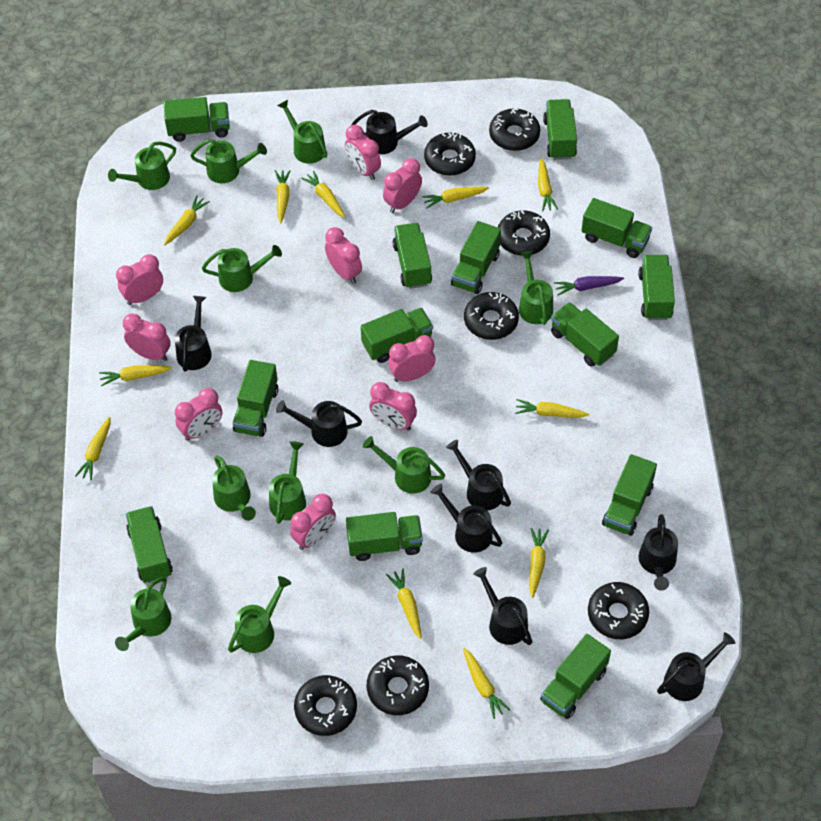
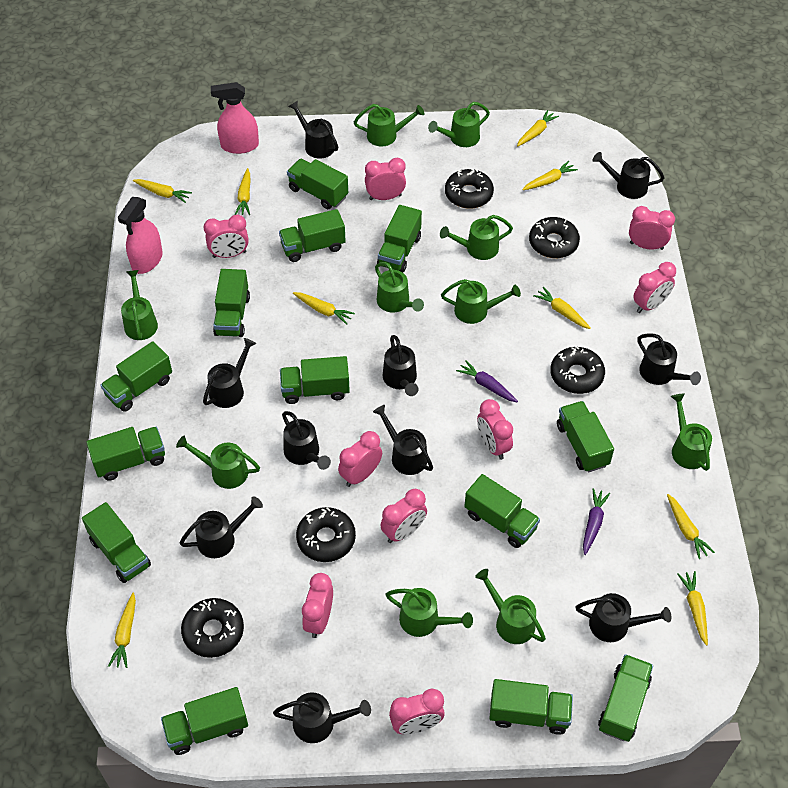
black donut: [294,675,357,736] [367,655,429,715] [424,132,476,176] [464,292,519,340] [489,107,540,151] [498,210,550,256] [588,582,649,639] = 7 -> [181,598,244,658] [296,507,356,562] [445,169,494,209] [529,217,580,258] [550,346,605,394] = 5
black watering can: [175,296,212,372] [276,400,362,447] [351,110,428,154] [430,484,502,553] [446,440,511,511] [473,567,532,645] [638,514,678,591] [657,632,735,701] = 8 -> [180,496,263,558] [203,338,256,408] [273,692,371,743] [282,411,331,470] [288,101,338,159] [373,405,433,475] [382,335,418,396] [576,593,671,642] [592,152,665,199] [637,333,701,385] = 10
pink spray bottle: none = 0 -> [118,197,163,274] [211,82,259,154] = 2
purple carrot: [554,276,624,296] = 1 -> [456,360,518,403] [583,488,610,555] = 2
yellow carrot: [75,416,110,480] [99,365,172,386] [164,195,210,245] [275,170,291,223] [301,171,345,218] [386,569,422,639] [422,187,489,209] [463,648,510,719] [515,399,589,418] [529,528,549,598] [538,158,558,211] = 11 -> [108,593,136,668] [133,179,192,203] [235,168,250,215] [293,292,355,325] [517,110,559,147] [522,161,578,190] [533,287,591,329] [667,494,715,559] [678,571,708,645] = 9

